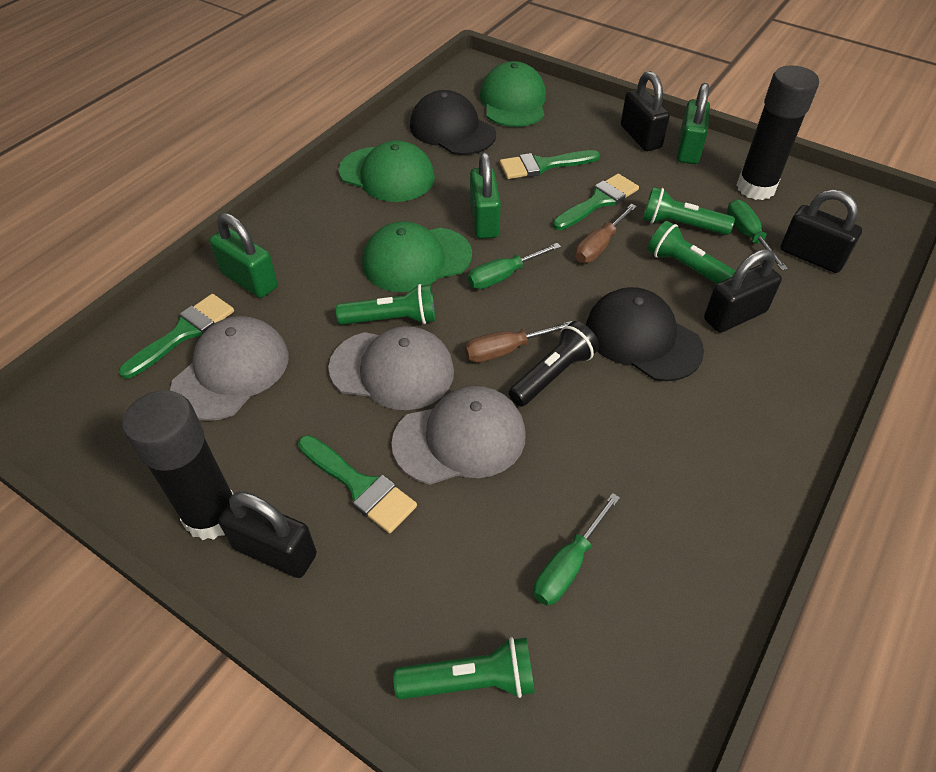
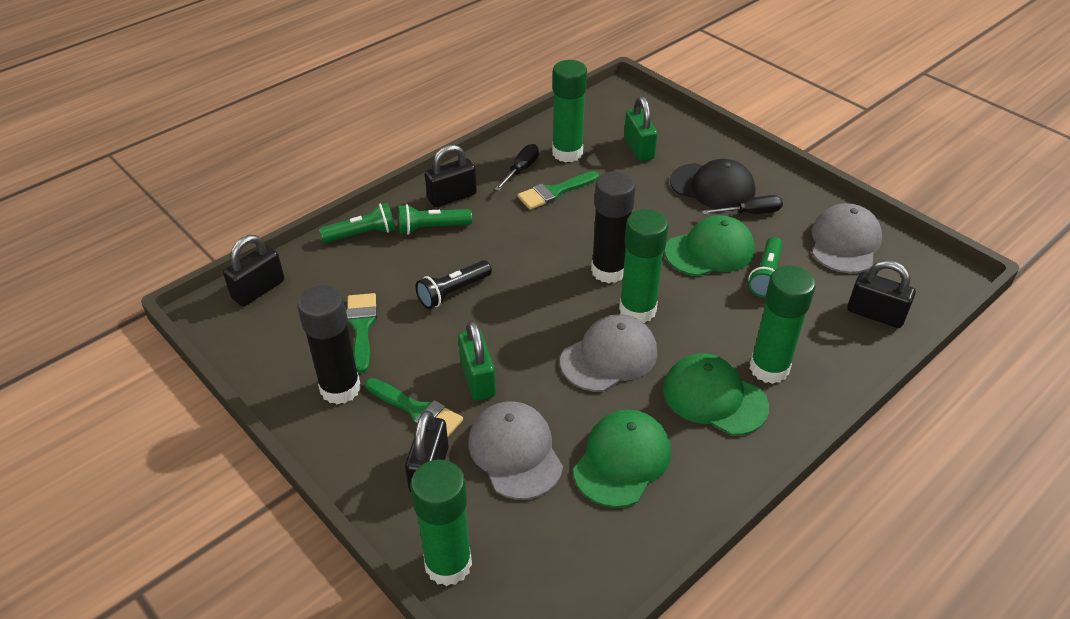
black cap: [410,90,496,155] [586,287,704,381] = 2 -> [670,159,756,209] = 1
black screwdriver: none = 0 -> [495,144,539,191] [702,195,783,215] = 2
brown screwdriver: [465,321,572,363] [575,204,637,263] = 2 -> none = 0
green brush: [119,294,234,379] [298,435,417,533] [500,150,600,179] [553,174,639,230] = 4 -> [346,293,377,373] [365,378,463,437] [518,171,599,210] = 3
green flashlight: [336,284,435,325] [393,637,535,699] [643,187,735,235] [648,221,735,284] = 4 -> [319,203,396,243] [398,204,472,235] [748,237,783,298] = 3
green glue stick: none = 0 -> [410,460,472,586] [552,60,587,162] [619,209,669,323] [750,266,816,384] = 4
green padlock: [210,213,278,298] [470,152,501,239] [677,83,710,164] = 3 -> [458,321,496,401] [624,96,658,161] = 2
green screwdriver: [468,243,561,289] [534,493,620,605] [727,199,788,271] = 3 -> none = 0

